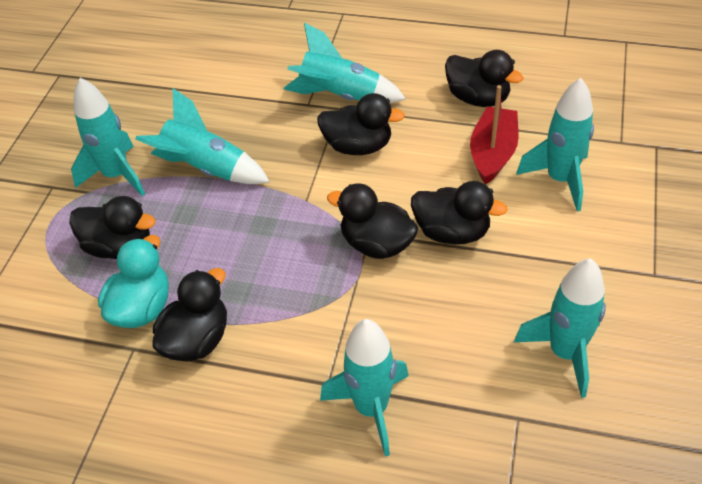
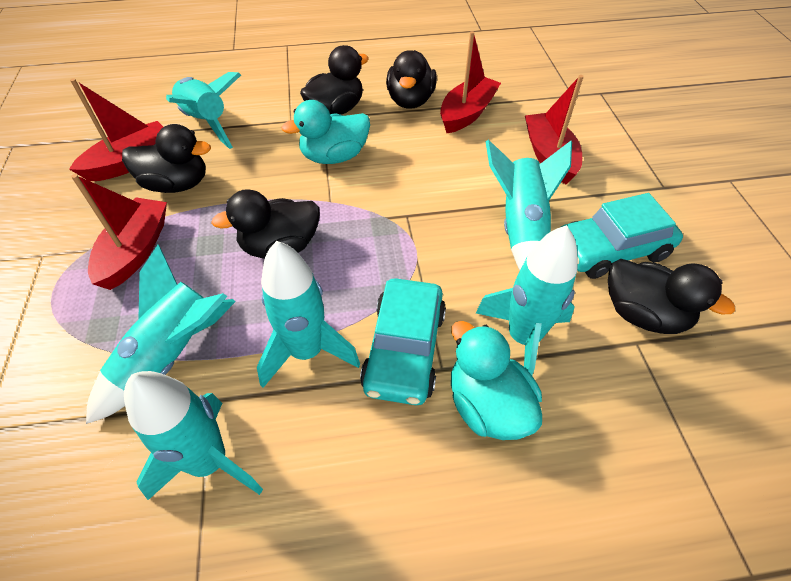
black duck: [69,196,156,259] [152,268,227,361] [317,93,405,155] [327,183,418,259] [411,181,508,245] [445,50,524,107] = 6 -> [122,124,211,193] [211,189,320,259] [300,45,369,115] [386,50,437,109] [608,259,735,334] = 5
red boat: [470,85,519,185] = 1 -> [69,78,163,181] [71,174,167,290] [440,31,501,133] [525,75,584,184] = 4
turquoise car: none = 0 -> [360,278,446,405] [561,193,683,279] = 2
turquoise duck: [98,235,169,328] = 1 -> [281,100,370,164] [451,321,542,440] = 2

